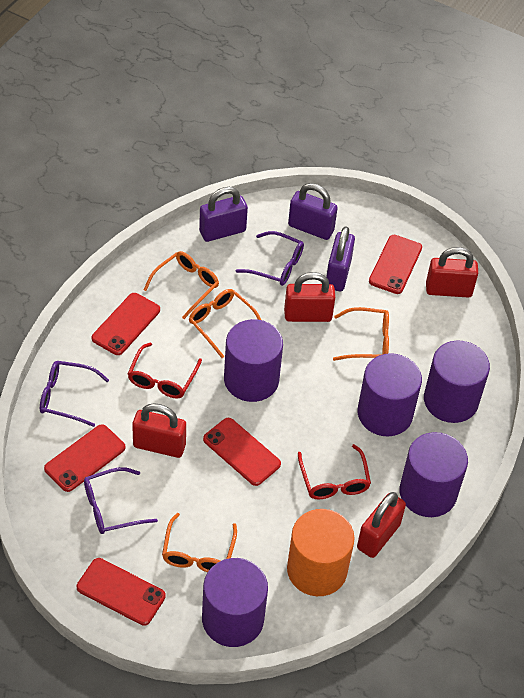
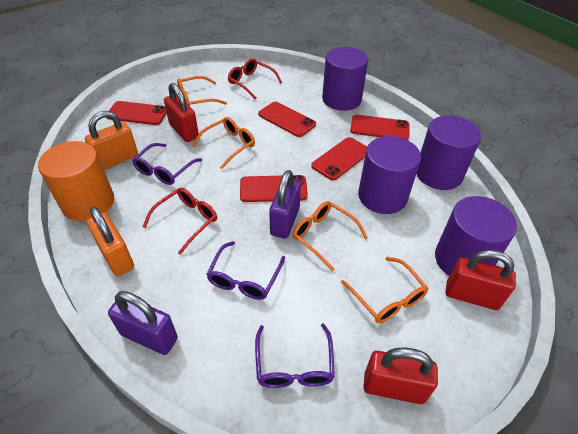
orange padlock: none = 0 -> [85,111,138,170] [87,206,134,276] = 2
purple cylinder: [202,558,268,647] [224,319,283,402] [358,353,422,436] [399,432,468,517] [424,340,490,423] = 5 -> [322,47,368,111] [358,136,421,214] [416,115,481,190] [435,196,517,276] = 4
purple padlock: [199,187,248,242] [288,183,338,240] [326,226,355,291] = 3 -> [108,291,178,355] [269,170,301,239] = 2
red padlock: [132,403,186,458] [284,272,335,322] [357,492,406,558] [426,247,478,298] = 4 -> [164,83,199,142] [363,347,438,404] [446,250,516,310] = 3

